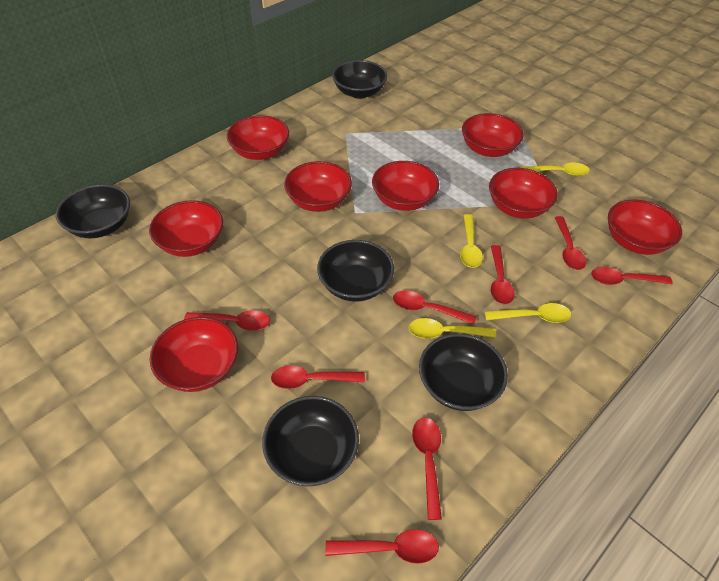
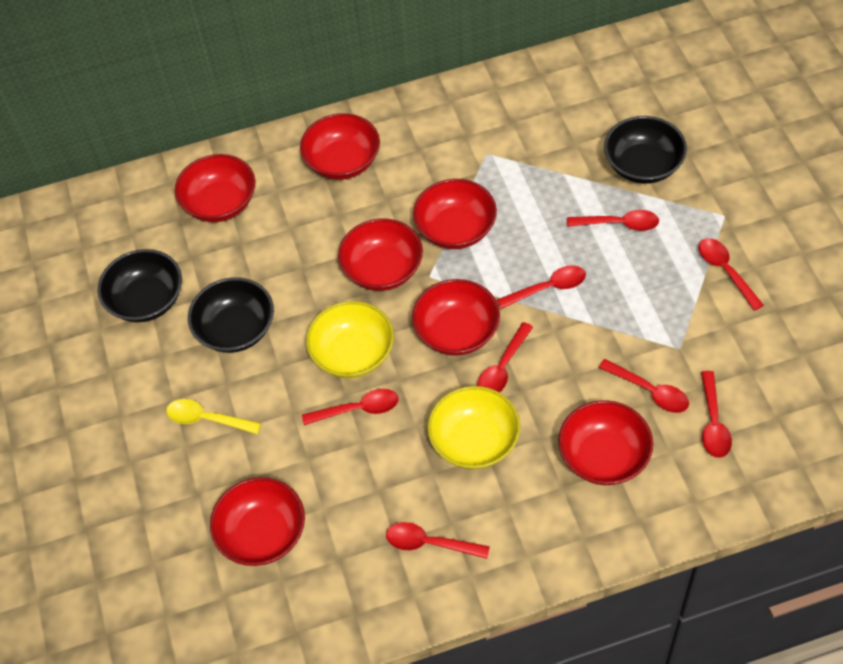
black bowl: [56,184,130,238] [262,396,359,486] [317,240,394,302] [332,60,388,99] [419,333,508,411] = 5 -> [98,249,182,322] [188,277,274,353] [604,116,687,184] = 3
red bowl: [149,200,223,257] [150,317,238,392] [227,115,289,160] [284,161,352,212] [372,161,439,211] [462,113,524,157] [489,168,558,219] [608,200,682,255] = 8 -> [175,154,255,222] [210,477,305,566] [300,113,380,180] [338,218,423,291] [412,279,500,356] [413,179,497,249] [558,400,653,485] = 7
yellow bowl: none = 0 -> [306,301,394,378] [427,386,520,469] = 2
yellow spoon: [409,318,496,339] [460,214,483,268] [485,303,571,323] [520,163,590,176] = 4 -> [166,399,261,434] = 1

